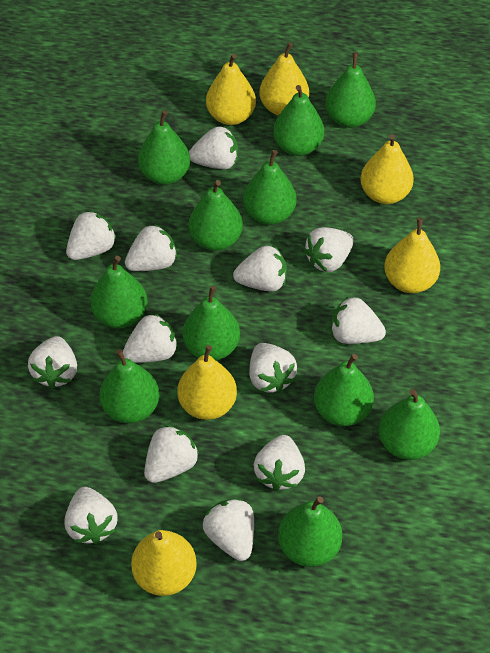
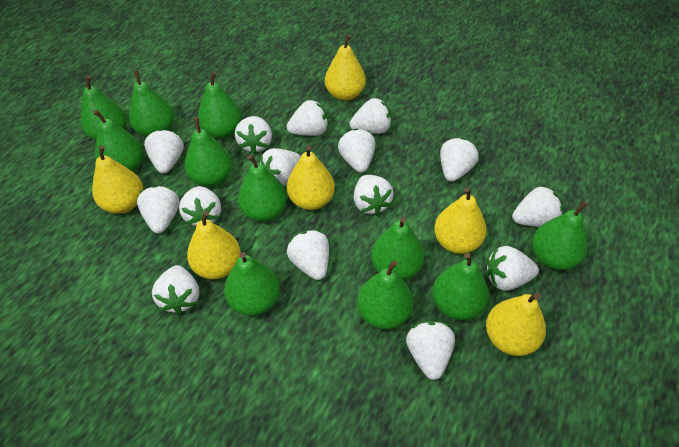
white strawberry: [28,336,77,389] [64,487,117,544] [66,210,117,260] [123,313,178,363] [125,224,177,271] [144,425,199,483] [189,126,238,169] [203,498,254,561] [233,246,287,292] [249,343,297,393] [253,435,305,491] [304,227,354,272] [331,296,386,344] = 13 -> [137,186,180,233] [144,129,184,173] [152,265,199,314] [179,186,221,226] [235,116,272,154] [260,148,301,186] [287,100,328,136] [287,230,329,280] [338,129,375,173] [350,98,391,134] [354,175,393,215] [406,321,455,380] [440,138,479,182] [487,246,539,291] [512,186,563,227] = 15

